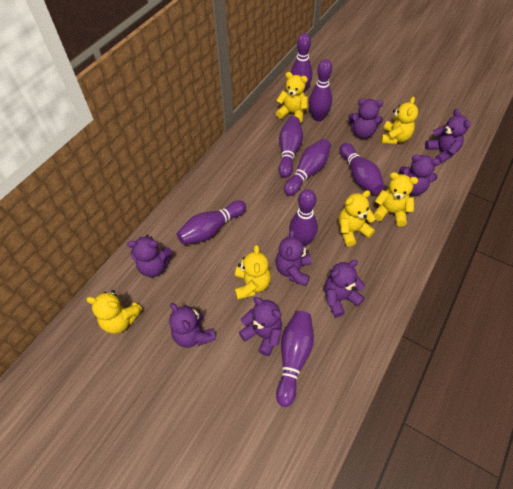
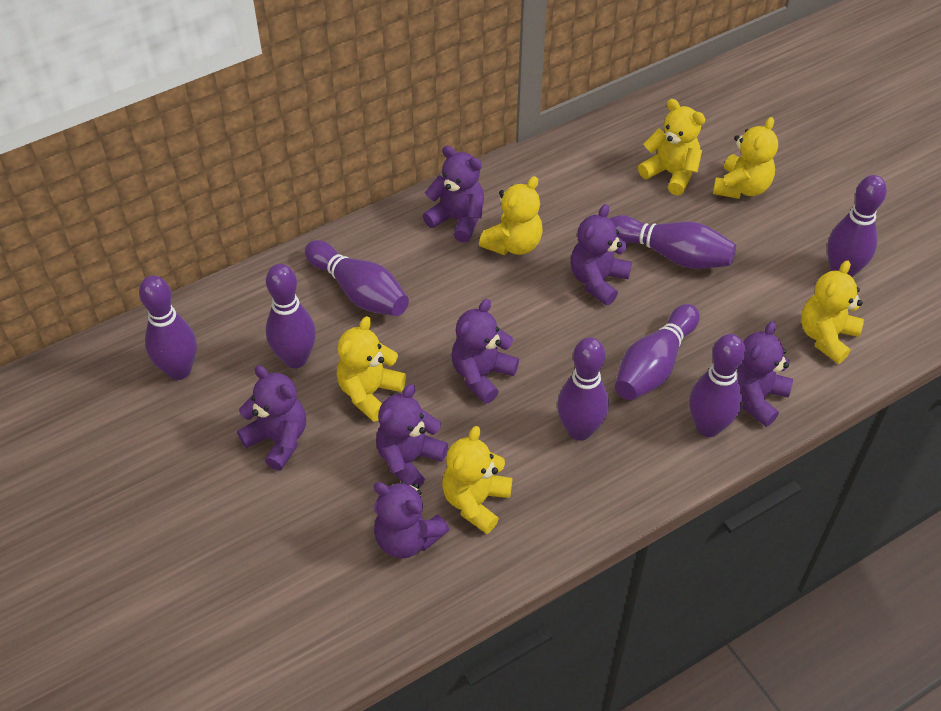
purple teddy bear: [127,235,172,277] [169,303,216,348] [239,297,282,356] [276,230,311,286] [324,260,365,317] [348,99,383,139] [399,154,440,195] [425,109,471,164] = 8 -> [237,365,306,471] [374,481,449,558] [376,384,448,488] [423,146,484,243] [452,299,519,404] [571,204,632,306] [737,321,793,427] = 7

